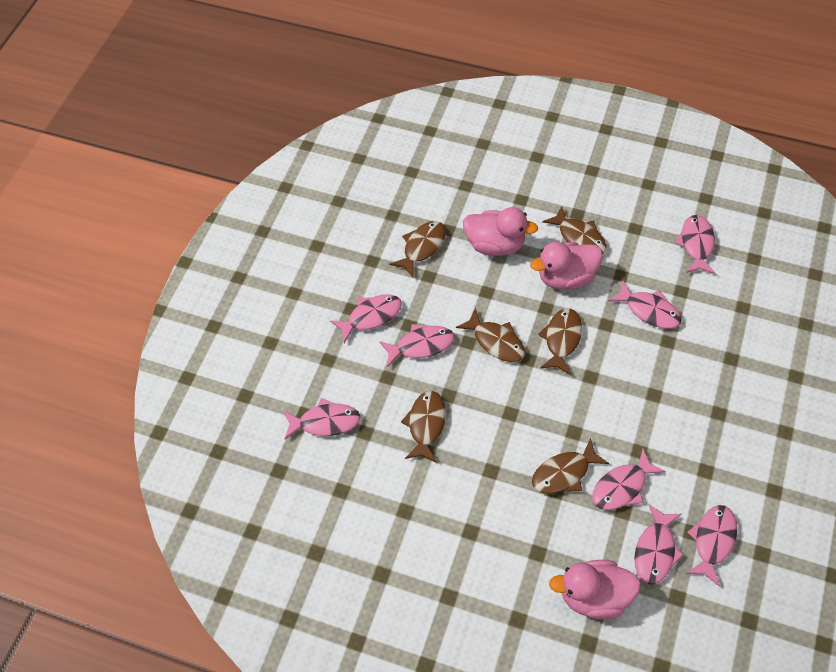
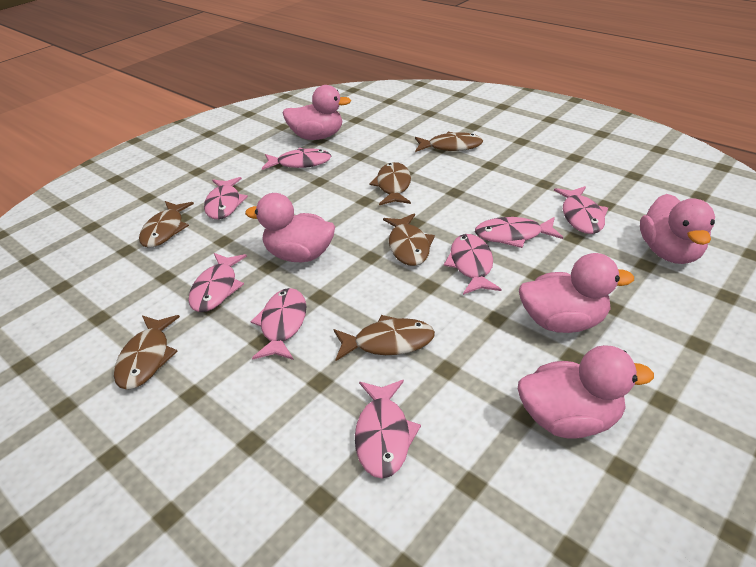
pink duck: [463,207,538,256] [530,242,603,289] [549,560,641,619] = 3 -> [245,193,335,262] [282,85,351,140] [518,345,654,439] [519,253,634,333] [640,194,715,264] = 5

